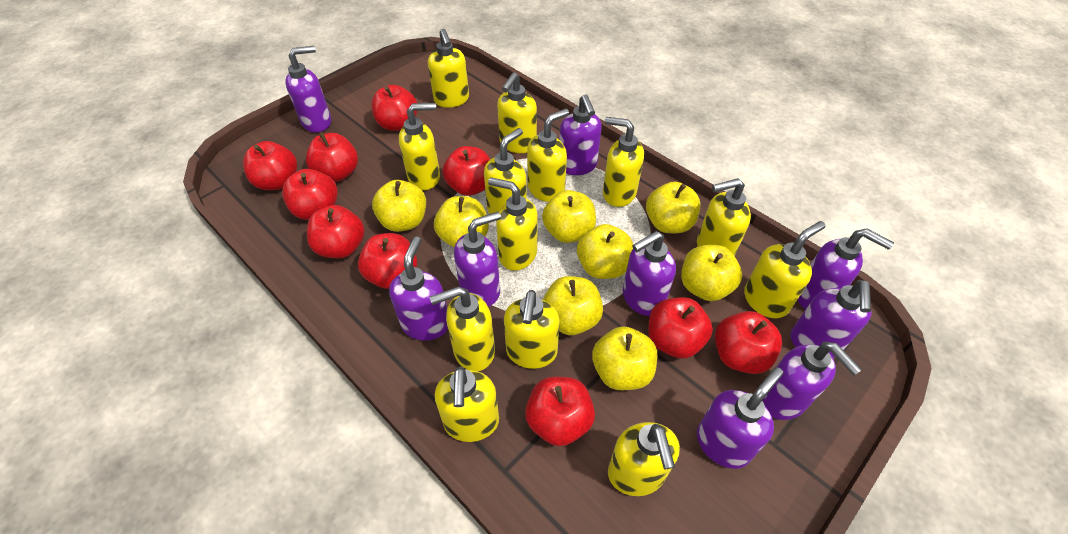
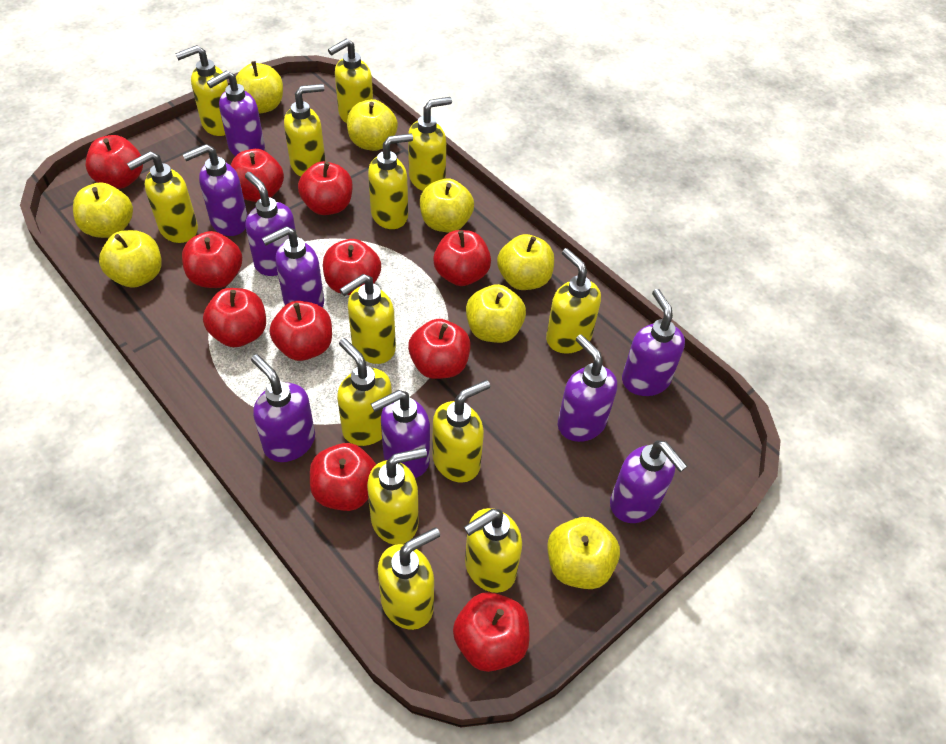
red apple: [243,141,297,190] [282,169,338,220] [306,132,358,182] [307,205,364,258] [358,233,417,289] [371,85,417,131] [442,146,490,196] [525,376,595,446] [648,297,713,359] [715,311,782,374] = 10 -> [86,135,143,189] [182,231,242,288] [203,288,266,347] [231,149,284,202] [270,301,332,361] [298,161,353,215] [310,443,376,511] [323,239,381,295] [408,319,471,379] [433,230,491,286] [453,592,529,672] = 11

